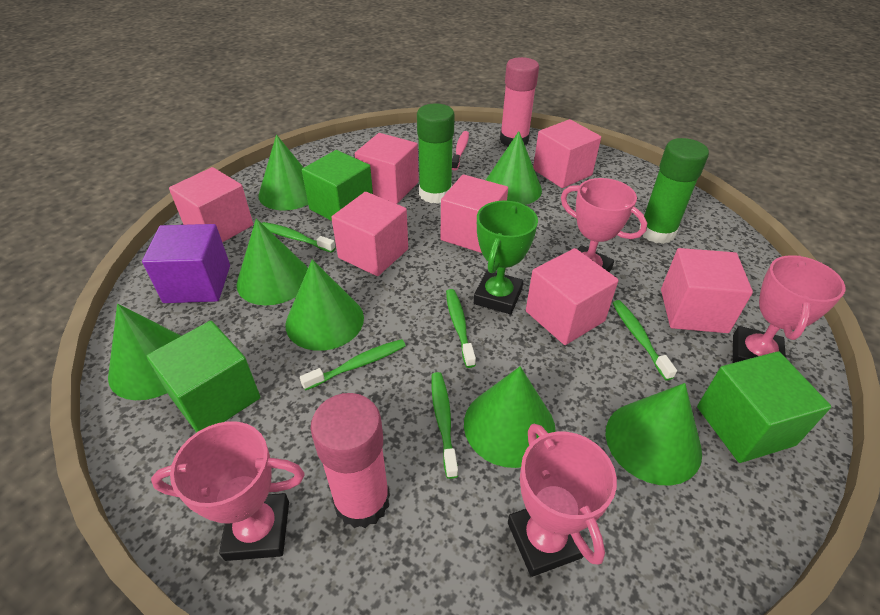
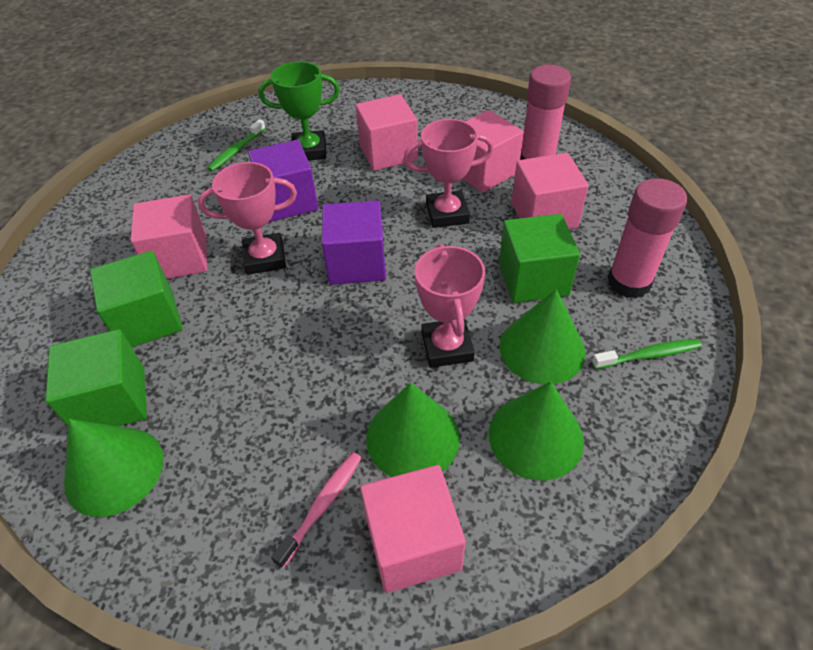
green cone: [108,304,181,400] [236,218,308,305] [258,135,308,210] [285,259,364,351] [464,366,556,468] [486,131,542,205] [606,383,702,486] = 7 -> [64,419,163,517] [366,383,460,477] [489,381,584,481] [500,289,586,384] = 4
green glue stick: [417,103,455,204] [639,138,709,244] = 2 -> none = 0
green toothbrush: [262,222,336,253] [300,339,406,391] [431,372,458,479] [446,289,476,368] [613,300,677,381] = 5 -> [207,119,266,171] [592,339,702,369] = 2
pink cube: [169,167,253,242] [331,192,408,276] [355,133,419,204] [440,174,508,253] [526,248,619,345] [533,119,601,188] [661,248,753,333] = 7 -> [131,195,207,279] [356,94,418,171] [360,465,466,593] [463,110,524,193] [511,153,589,229] = 5
pink trophy: [151,421,305,561] [508,424,617,577] [561,178,647,272] [733,255,845,363] = 4 -> [198,162,297,275] [403,119,494,228] [415,244,486,368] = 3
purple cube: [142,224,230,303] = 1 -> [248,140,318,222] [322,200,386,285] = 2

